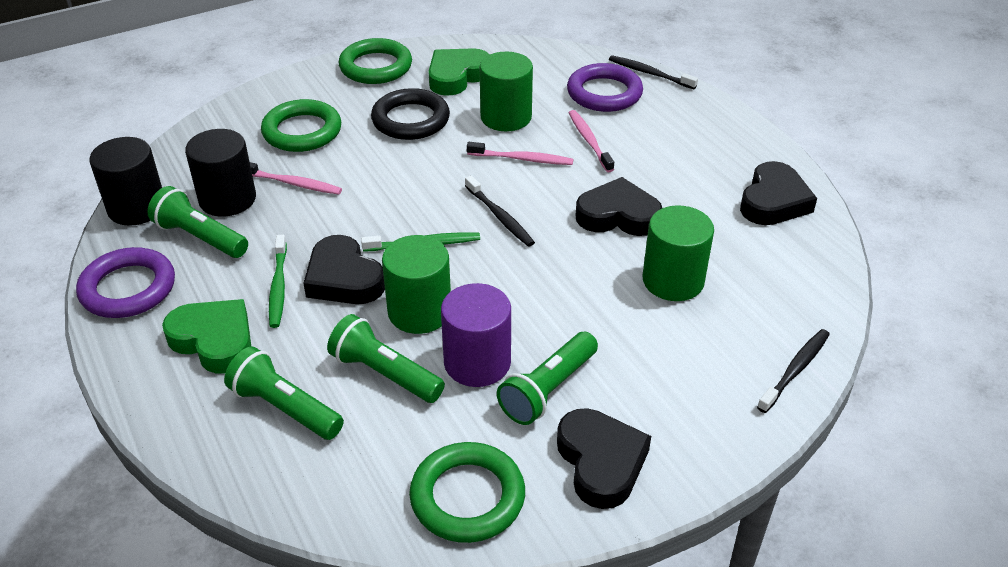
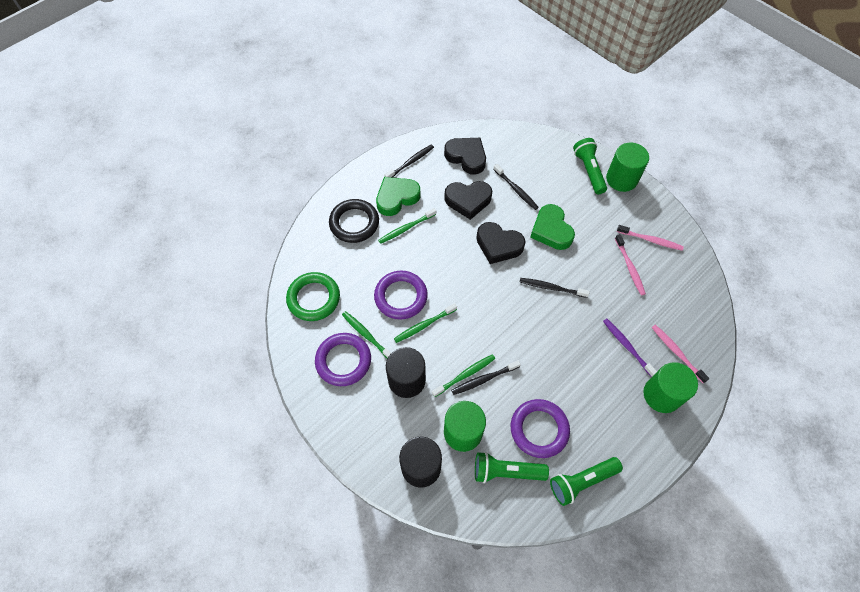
black heart: [304,235,385,304] [557,408,651,509] [576,177,662,236] [740,161,817,225] = 4 -> [444,138,486,175] [444,181,492,220] [476,222,525,264] = 3
black toothbrush: [465,175,535,247] [609,55,698,89] [757,329,830,413] = 3 -> [385,144,434,178] [451,360,521,395] [493,164,539,210] [520,278,590,298] = 4
green flashlight: [148,186,248,258] [224,347,344,440] [327,314,445,403] [497,332,598,425] = 4 -> [475,452,549,483] [550,457,623,506] [573,138,607,194] = 3
green ring: [261,99,341,152] [339,38,412,84] [409,442,525,543] = 3 -> [286,272,340,321] = 1
green toothbrush: [269,235,287,328] [361,232,480,252] = 2 -> [342,311,391,359] [378,208,436,244] [394,303,457,343] [432,354,495,397] = 4
purple cylinder: [441,283,511,387] = 1 -> none = 0
purple ring: [76,247,175,318] [567,63,643,112] = 2 -> [315,333,371,386] [374,271,428,320] [511,399,570,458] = 3
purple toothbrush: none = 0 -> [603,319,657,377] = 1

